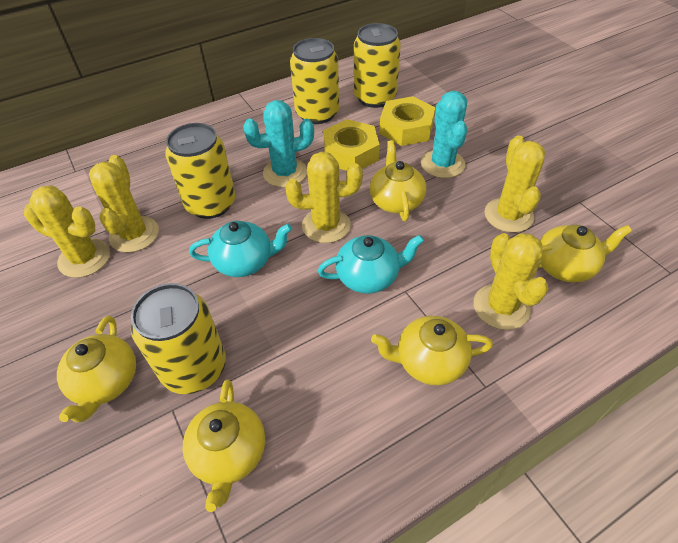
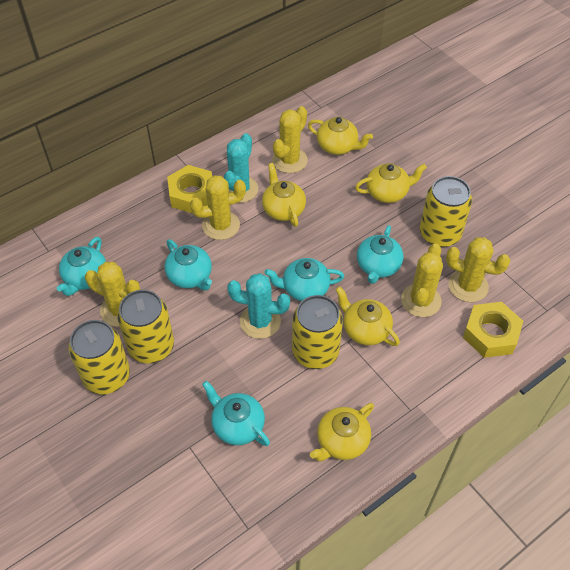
turquoise teapot: [189,221,292,277] [318,235,424,294] = 2 -> [57,237,106,296] [165,239,212,291] [202,381,270,446] [264,258,344,301] [357,225,404,284] = 5

